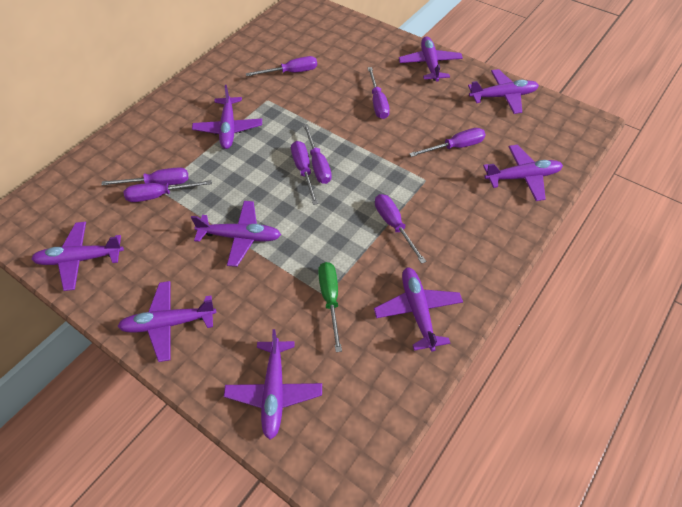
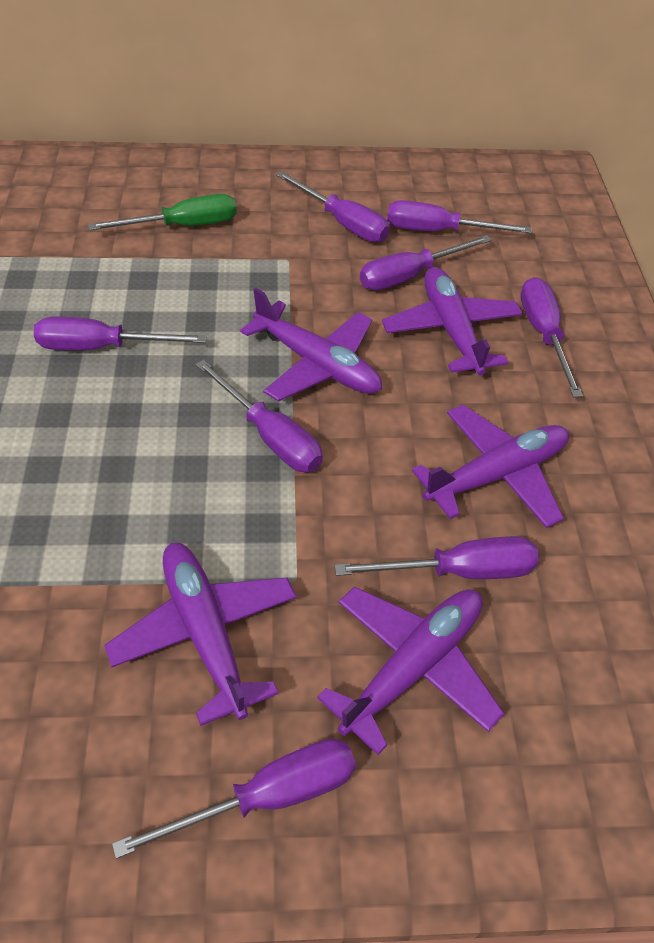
purple plane: [31,222,124,291] [117,281,216,362] [191,201,281,267] [192,85,262,149] [224,329,322,440] [374,268,463,352] [399,36,463,82] [468,69,539,114] [483,145,563,201] = 9 -> [104,543,296,726] [240,288,382,402] [317,587,505,755] [382,267,523,375] [412,405,569,528] = 5

